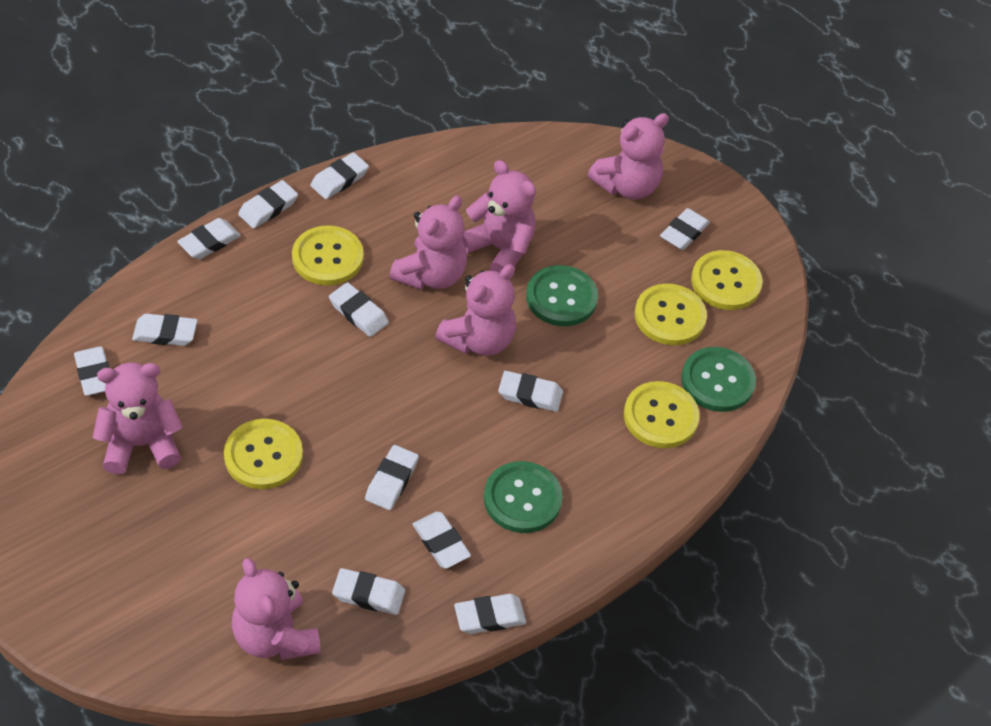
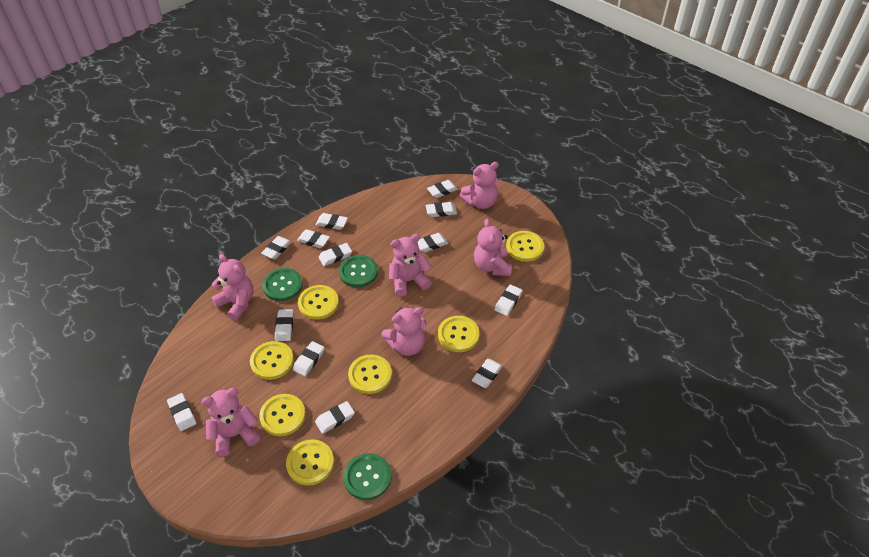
white eraser: [74,346,109,396] [132,314,198,346] [177,218,241,259] [238,180,298,229] [310,152,369,199] [329,282,389,337] [332,568,405,615] [365,445,419,510] [413,512,471,569] [454,594,526,634] [498,371,563,412] [660,208,710,250] = 12 -> [167,393,196,431] [261,236,292,259] [275,309,294,341] [293,341,325,376] [297,229,330,248] [315,401,355,434] [316,213,348,230] [319,243,352,266] [417,233,448,252] [425,202,457,217] [427,180,458,198] [471,359,502,388] [494,284,523,316] = 13
yellow button: [224,419,303,489] [292,225,364,286] [624,381,699,448] [635,284,707,345] [691,250,763,310] = 5 -> [250,341,294,380] [259,394,306,436] [286,439,334,486] [298,285,339,320] [348,354,392,394] [438,316,480,352] [506,231,544,262] = 7

